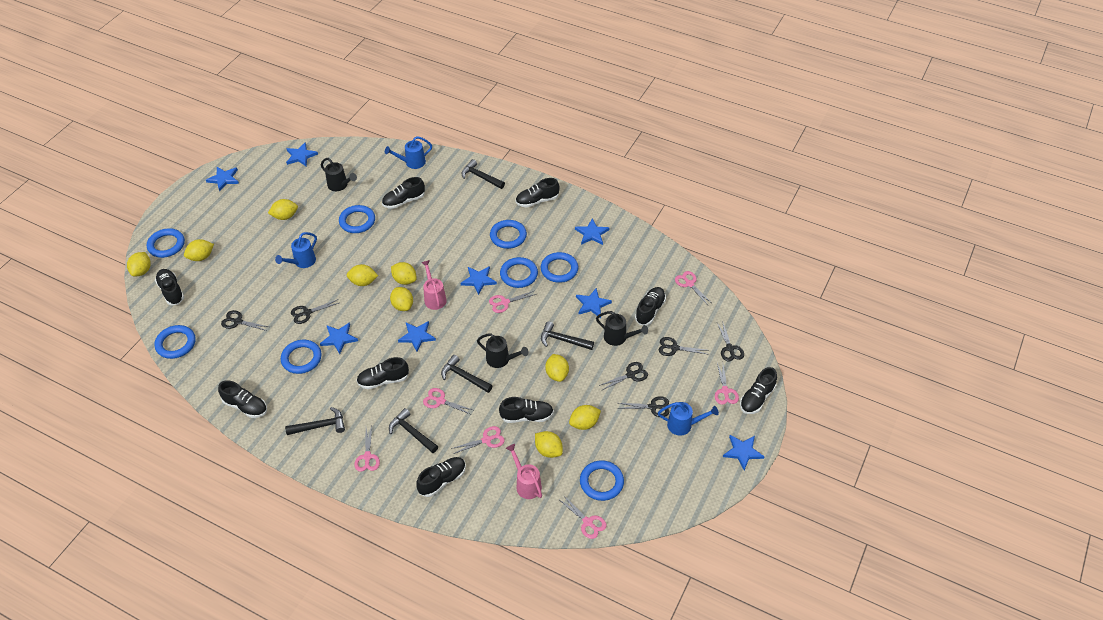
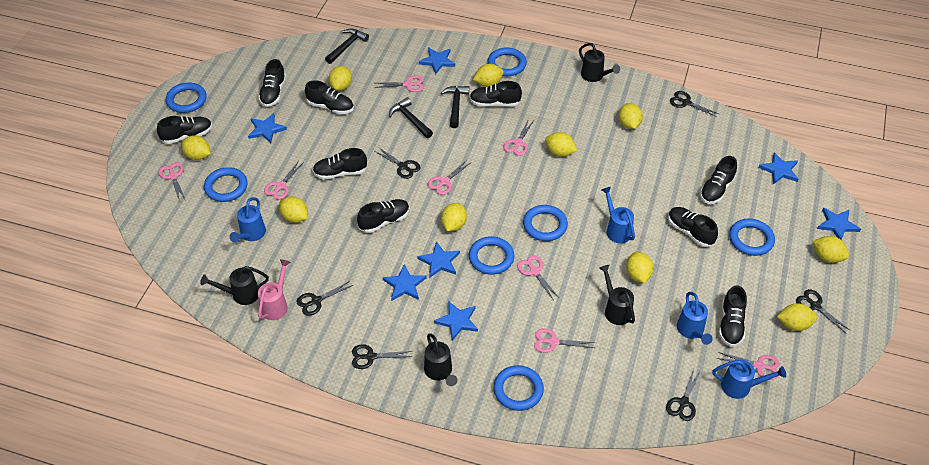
black hammer: [285,407,345,435] [389,408,438,453] [441,355,492,393] [461,159,505,189] [541,321,594,350] = 5 -> [325,28,369,64] [389,97,433,138] [441,86,469,128] = 3
black watering can: [321,158,357,191] [477,333,528,368] [596,311,648,346] = 3 -> [200,266,269,305] [424,333,457,386] [579,43,620,82] [599,265,635,325] = 4
blue ring: [147,228,185,258] [154,325,196,359] [281,340,322,374] [339,205,375,233] [490,220,527,249] [500,257,538,288] [541,252,578,283] [580,460,624,501] = 8 -> [166,82,206,113] [204,167,248,202] [469,236,514,275] [488,47,527,76] [493,365,544,411] [523,205,568,241] [729,218,775,256] = 7
blue star: [206,167,239,192] [286,142,318,166] [320,322,358,354] [398,321,436,352] [461,266,497,295] [575,218,609,245] [576,288,612,318] [723,435,765,470] = 8 -> [248,113,287,144] [383,264,426,301] [417,241,460,278] [419,47,455,74] [434,301,478,341] [759,152,799,184] [817,208,861,240] = 7
blue watering can: [275,232,317,268] [385,136,432,169] [658,402,719,436] = 3 -> [230,197,266,243] [601,187,635,243] [677,292,713,345] [713,359,786,399] = 4
pink scissors: [354,426,380,472] [423,388,472,414] [451,426,505,454] [489,291,537,313] [560,495,607,539] [675,271,713,305] [715,363,739,404] = 7 -> [159,162,185,199] [264,161,304,200] [374,75,424,92] [428,160,472,195] [503,119,533,156] [517,255,559,299] [534,329,595,353] [717,352,780,380] = 8
pink watering can: [421,260,447,310] [506,444,542,499] = 2 -> [258,259,290,320] = 1
yellow lemon: [127,252,151,277] [184,239,214,261] [268,199,298,220] [347,264,378,286] [390,287,413,311] [391,262,417,285] [535,431,563,458] [545,354,569,382] [569,405,601,430] = 9 -> [181,135,211,160] [279,196,308,223] [329,66,352,91] [441,203,467,231] [473,64,504,87] [545,132,577,157] [619,103,643,129] [626,252,653,283] [777,303,817,331] [812,236,849,263] = 10

